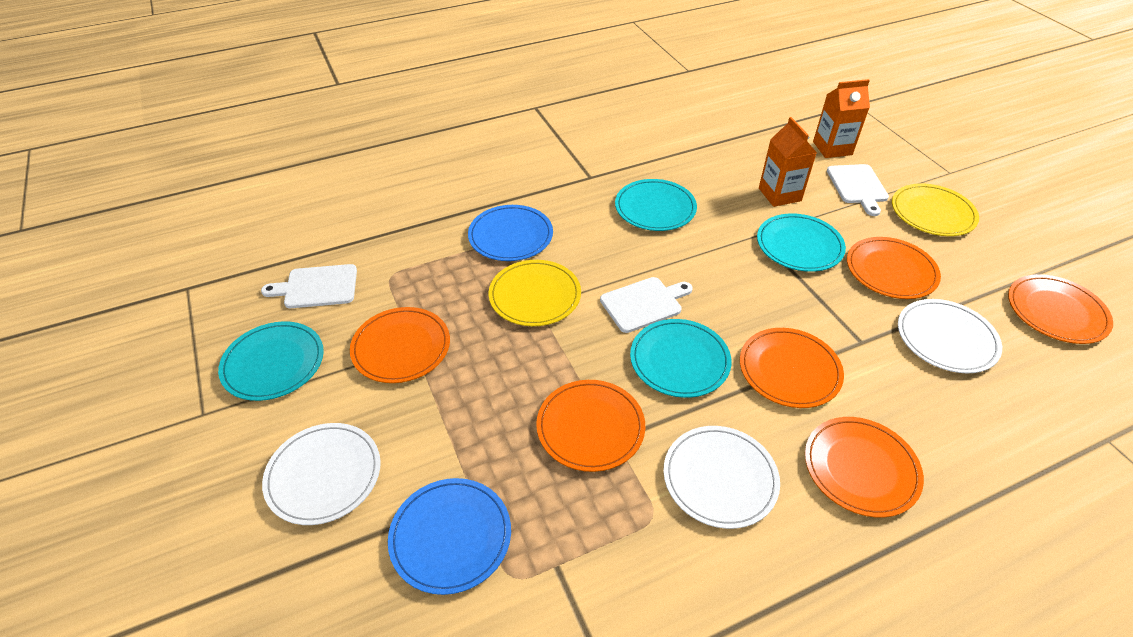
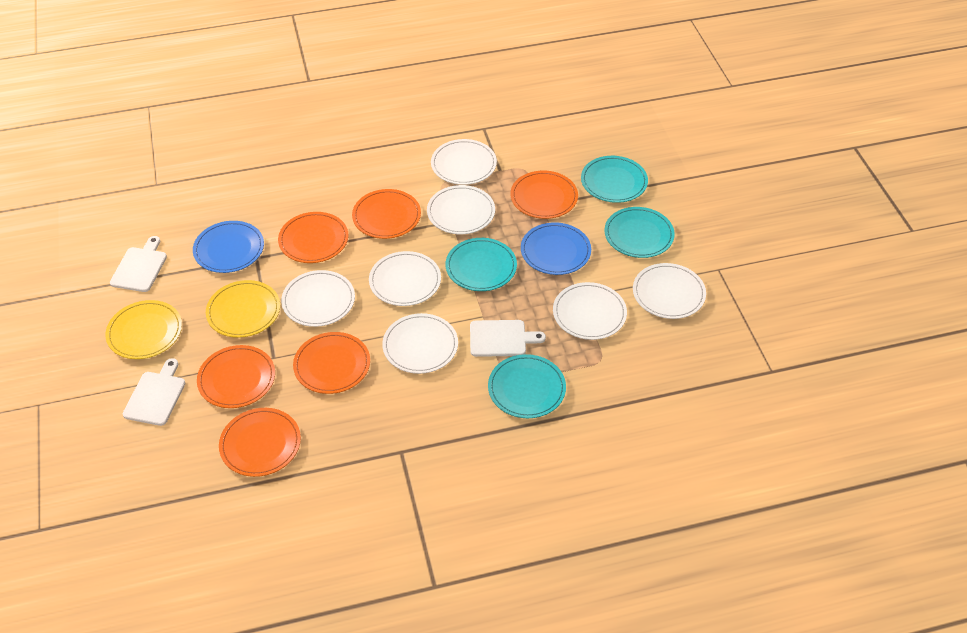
orange carton: [759,117,817,207] [813,79,870,158] = 2 -> none = 0
white plate: [262,423,381,525] [663,426,780,529] [898,299,1002,373] = 3 -> [281,270,355,327] [369,251,441,306] [382,313,458,374] [427,185,495,234] [431,139,497,185] [553,282,627,340] [633,263,706,319] = 7

